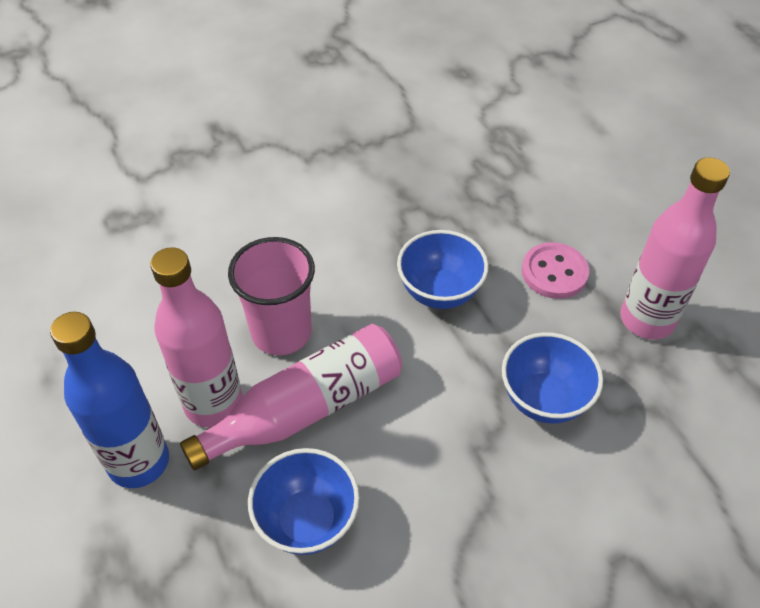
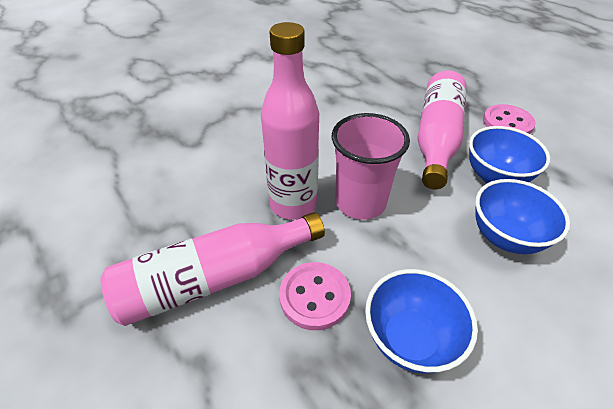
blue bottle: [50,312,169,488] = 1 -> none = 0
pink button: [522,242,589,299] = 1 -> [279,262,351,330] [483,104,536,134] = 2

